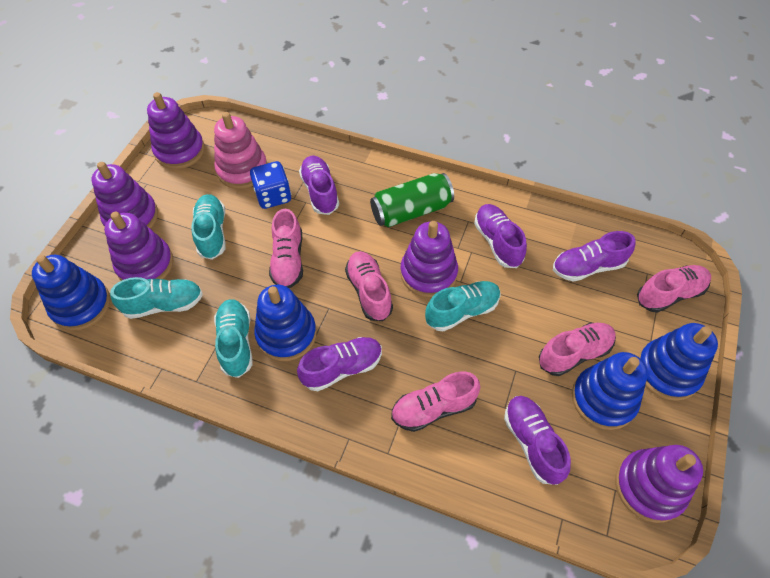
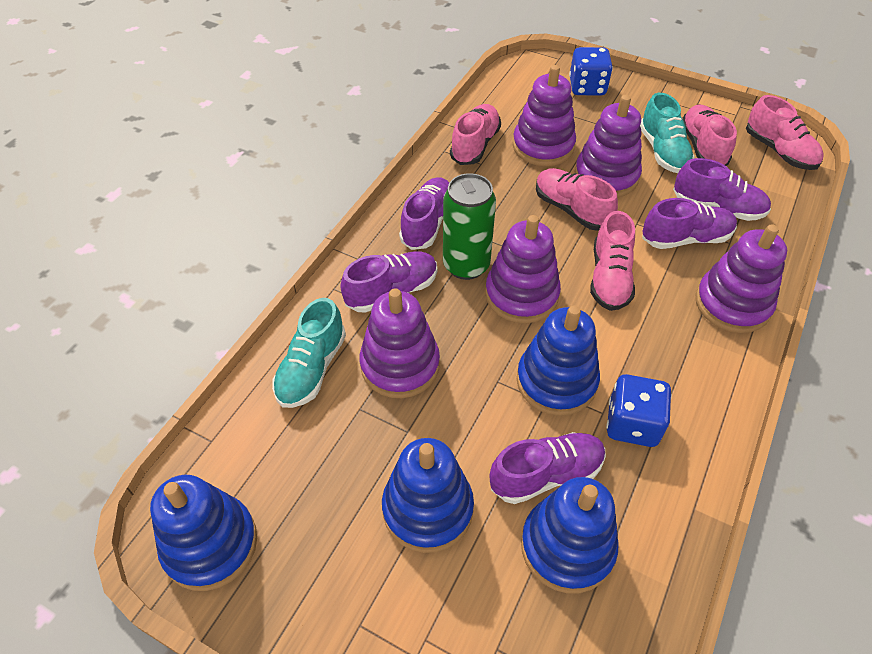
blue dice: [250,161,291,209] = 1 -> [569,47,613,96] [606,374,672,447] = 2
pink stacking toy: [214,112,267,189] = 1 -> none = 0
turquoise shoe: [110,277,203,319] [191,194,225,260] [214,299,253,378] [425,281,501,331] = 4 -> [272,298,346,408] [640,93,695,173] = 2

